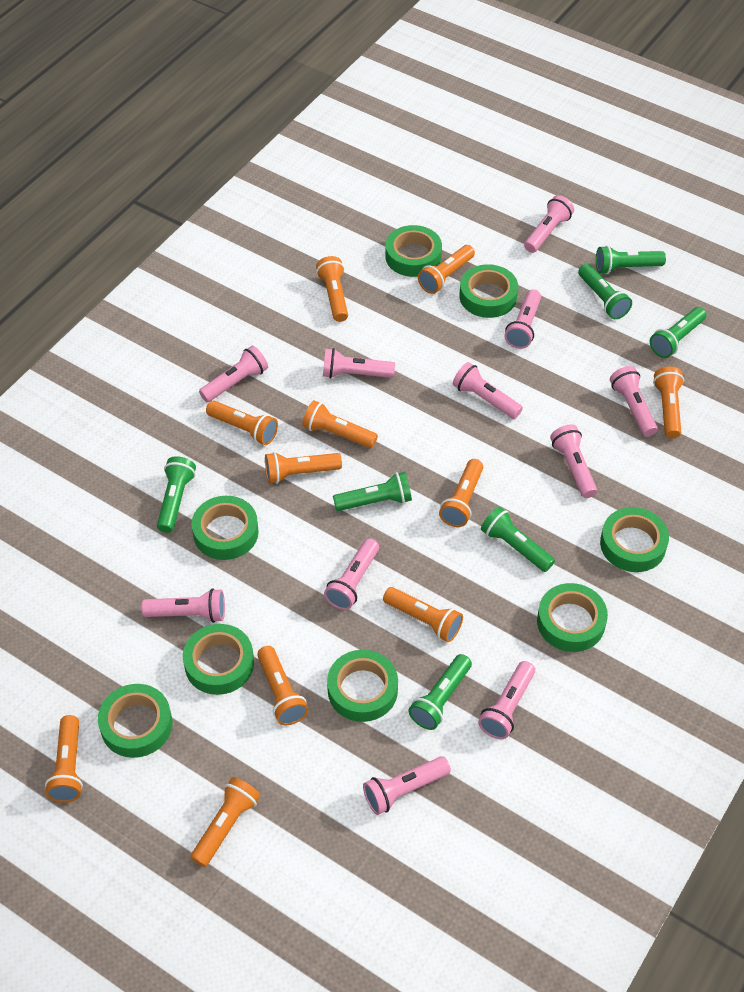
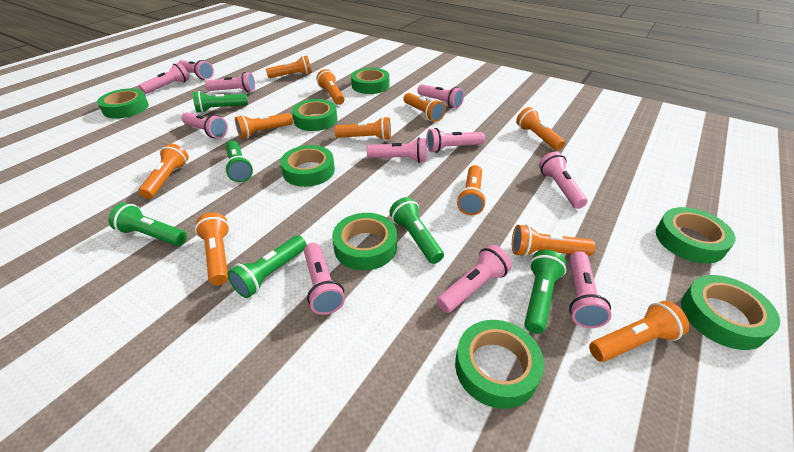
green flashlight: [157,456,196,533] [333,472,412,511] [408,654,472,730] [481,506,555,572] [578,264,632,319] [596,245,666,274] [650,307,706,358] = 7 -> [108,203,187,246] [193,91,248,113] [224,141,253,182] [227,235,307,298] [389,197,444,264] [524,250,566,334] = 6

